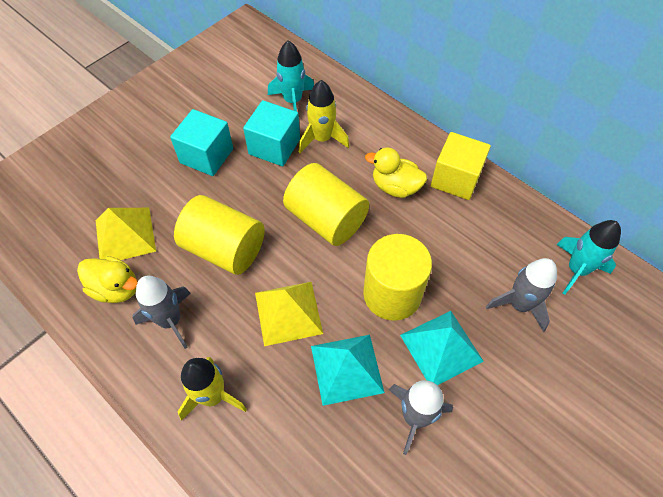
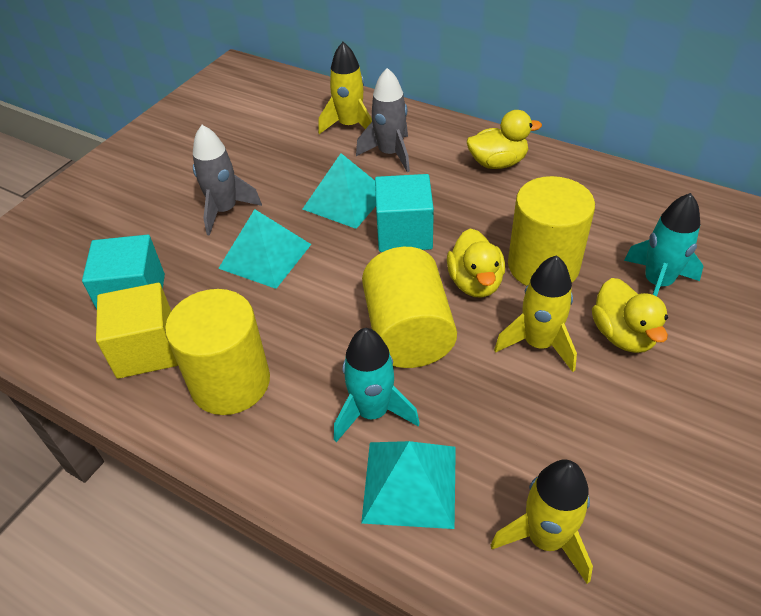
grey rocket: [132,275,191,349] [388,380,453,455] [486,258,557,332] = 3 -> [193,125,262,236] [356,68,410,172] = 2
turquoise pyramid: [311,335,385,406] [400,311,484,385] = 2 -> [218,209,311,289] [303,153,376,229] [361,441,456,529] = 3
yellow duck: [77,256,138,303] [365,147,427,198] = 2 -> [447,229,505,298] [467,110,542,169] [592,278,668,353] = 3
yellow pyramid: [96,208,156,260] [255,282,323,346] = 2 -> none = 0
yellow rocket: [178,357,247,421] [299,80,349,153] = 2 -> [318,42,372,134] [491,459,593,584] [494,255,577,372] = 3

